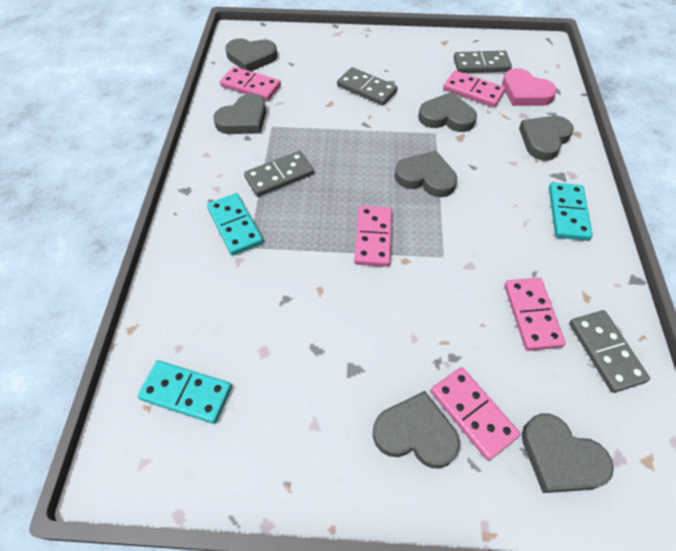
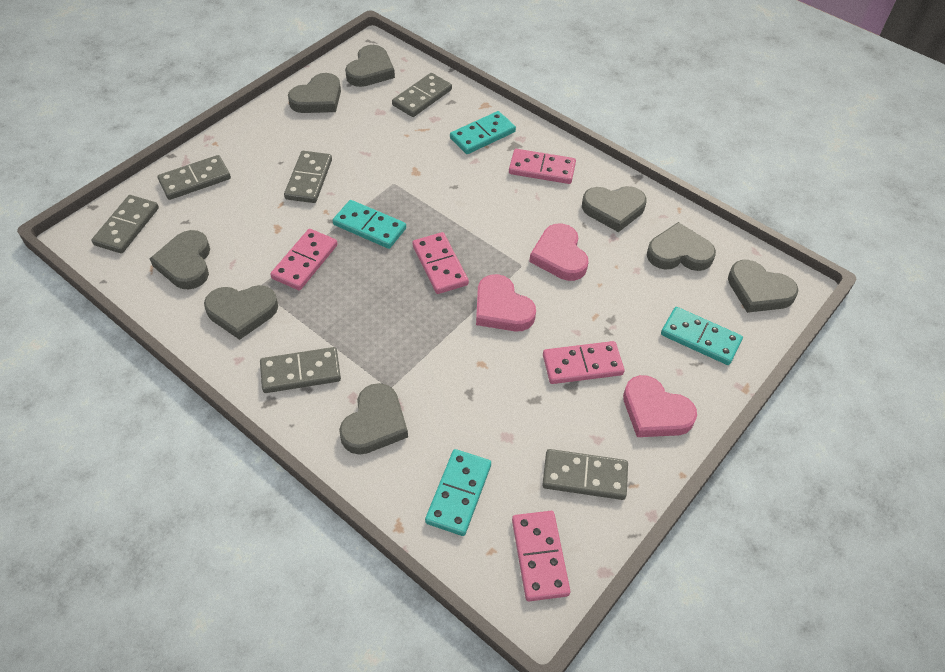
grey domino: [244,151,314,197] [337,67,398,106] [454,51,512,73] [569,310,650,393] = 4 -> [92,195,159,253] [158,155,231,200] [260,347,341,393] [284,151,332,203] [392,73,452,117] [542,449,628,500] = 6
grey heart: [213,94,266,134] [226,38,277,71] [373,391,460,469] [394,150,457,197] [418,92,477,132] [519,116,574,161] [522,413,614,493] = 7 -> [150,230,210,289] [204,285,278,340] [288,73,341,113] [339,383,408,455] [345,45,395,87] [582,186,647,232] [647,222,716,271] [728,260,798,313] = 8
pink heart: [502,68,557,106] = 1 -> [476,274,536,332] [529,224,589,281] [623,375,697,437] = 3
turquoise domino: [138,360,232,424] [207,193,263,256] [549,182,593,241] = 3 -> [333,200,406,249] [425,449,491,536] [450,111,516,154] [661,307,743,365] = 4

